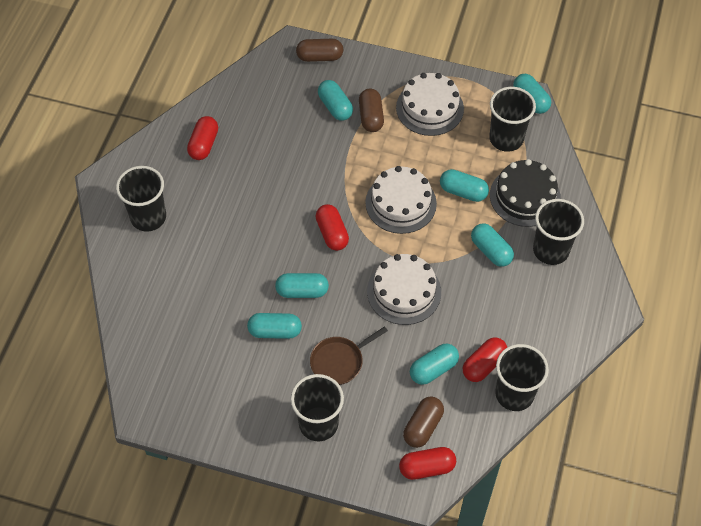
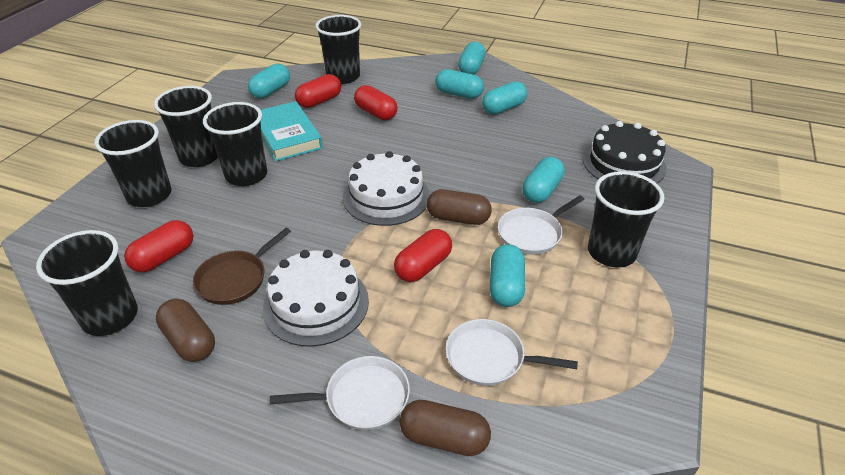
black cup: [116,166,166,232] [291,374,344,441] [489,87,536,152] [495,344,549,411] [533,199,584,265] = 5 -> [36,230,138,336] [95,120,172,207] [154,86,218,167] [203,102,267,186] [315,15,361,84] [588,171,664,267] = 6
turquoise book: none = 0 -> [261,101,323,162] = 1
turquoise capsule: [247,313,302,339] [275,273,329,298] [318,80,353,121] [410,344,459,385] [440,169,489,202] [471,224,514,267] [513,74,551,114] = 7 -> [248,63,290,99] [435,69,484,99] [458,42,486,75] [482,81,527,115] [490,244,525,307] [522,157,565,203] = 6
white cake: [365,166,437,234] [367,254,441,325] [396,73,464,136] = 3 -> [263,250,369,347] [343,151,430,226] = 2
white pan: none = 0 -> [270,356,410,430] [446,319,578,386] [498,195,584,255] = 3

